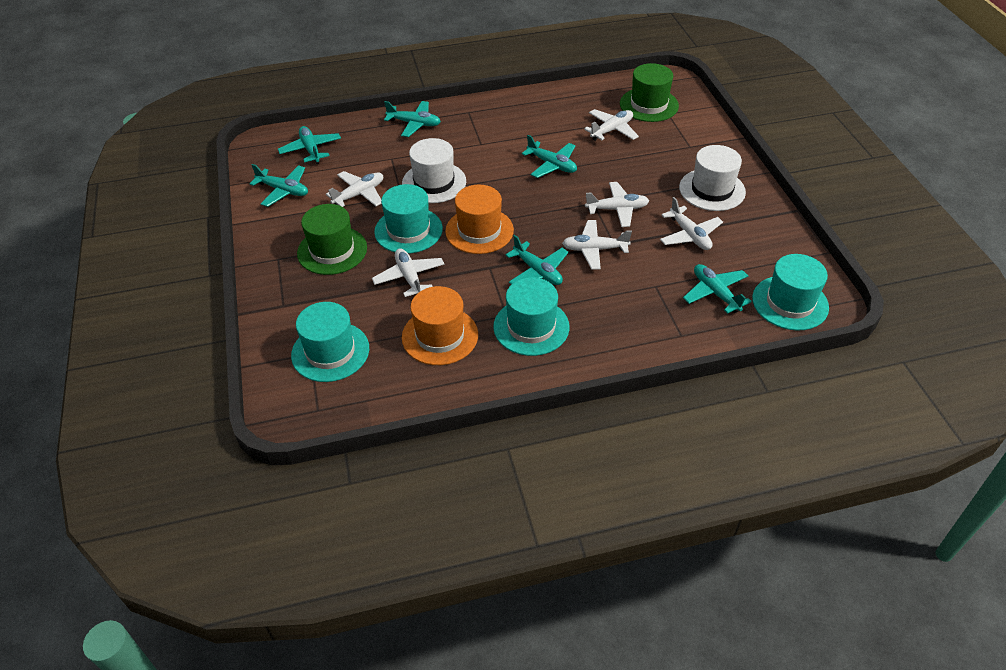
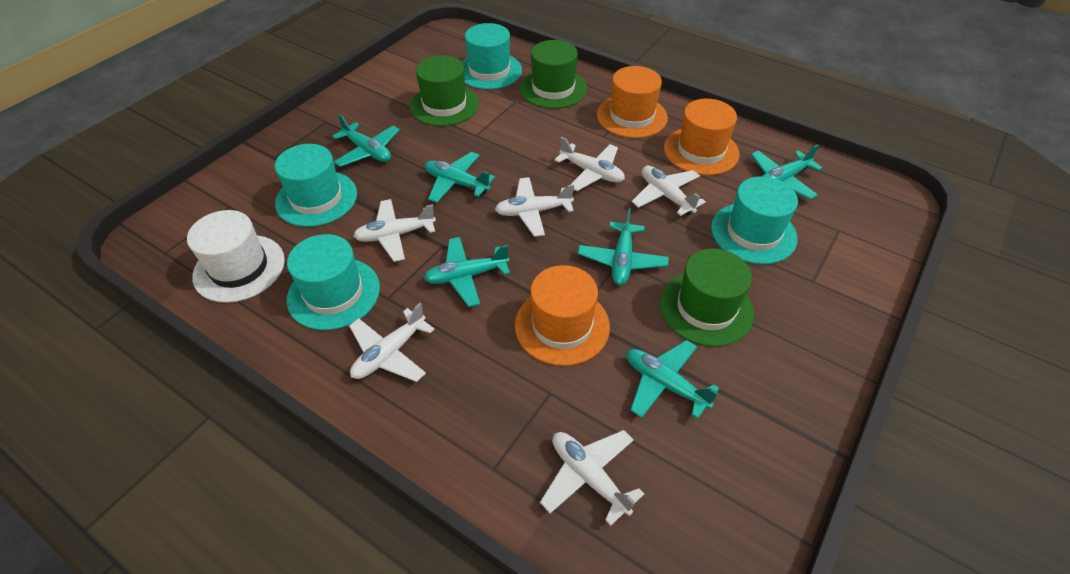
green hat: [297,204,367,275] [620,63,679,122] = 2 -> [410,55,479,126] [520,40,587,108] [660,248,754,347] = 3
orange hat: [402,286,478,365] [445,185,514,254] = 2 -> [515,265,610,366] [597,66,668,138] [664,99,740,175] = 3
white hat: [402,138,466,203] [679,145,746,211] = 2 -> [187,210,285,303] = 1

